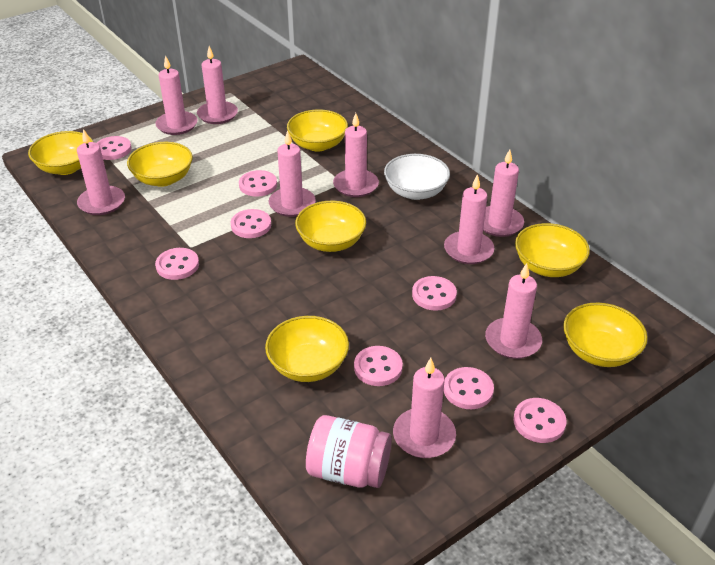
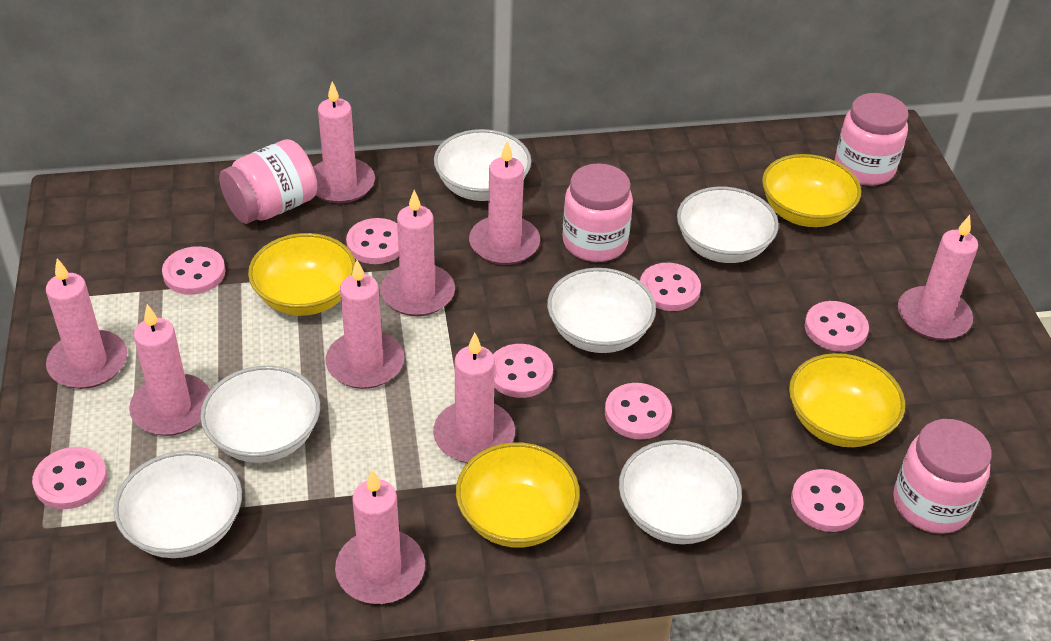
pink jar: [306,415,392,488] = 1 -> [219,139,317,224] [563,163,633,262] [835,93,909,186] [893,419,992,534] = 4
white bowl: [384,154,450,200] = 1 -> [113,451,242,558] [200,366,320,463] [434,129,531,201] [547,268,656,353] [619,440,742,544] [677,187,779,263] = 6
yellow bowl: [28,131,93,175] [127,142,193,187] [265,316,349,382] [287,110,348,152] [295,201,366,252] [515,223,590,277] [563,303,648,367] = 7 -> [248,233,356,316] [456,442,580,548] [762,154,861,227] [789,353,905,447] = 4

